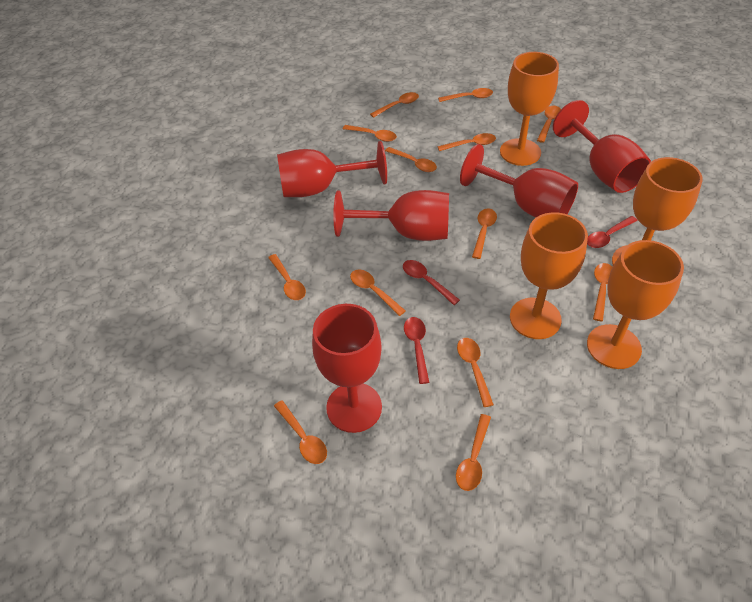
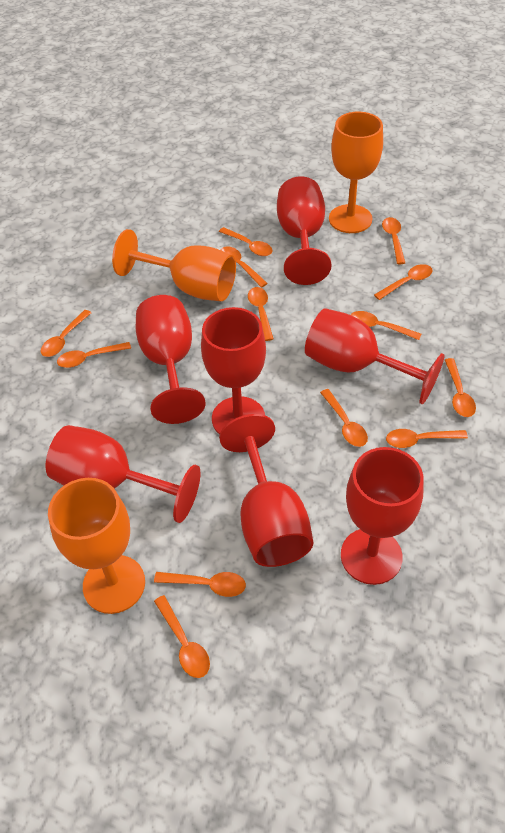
orange goblet: [500,52,559,166] [510,212,588,339] [587,240,684,369] [612,157,703,265] = 4 -> [48,478,145,614] [112,229,236,301] [329,112,383,233] = 3
red goblet: [277,141,387,197] [312,304,382,433] [333,190,449,241] [460,144,578,218] [553,100,651,193] = 5 -> [46,425,201,523] [136,295,206,424] [201,307,266,435] [219,414,313,567] [277,176,332,285] [305,308,445,405] [341,447,424,585] = 7
red spoon: [403,260,460,305] [404,317,430,384] [587,216,638,248] = 3 -> none = 0

